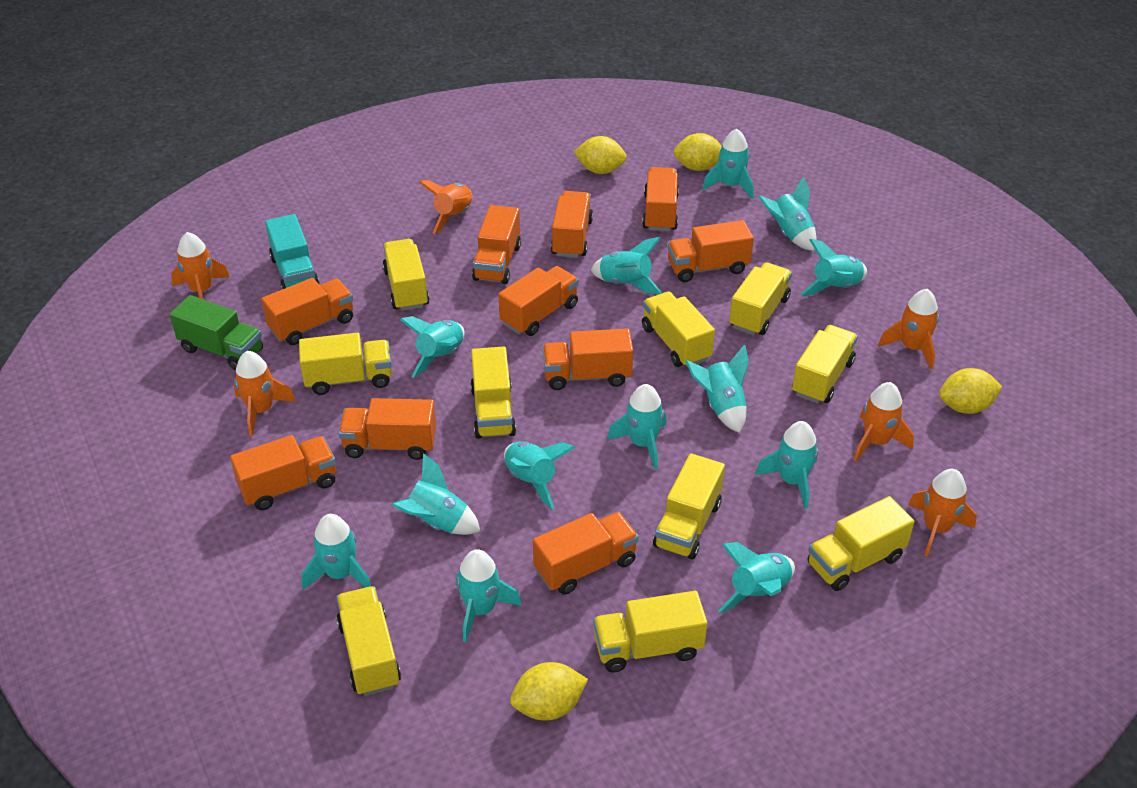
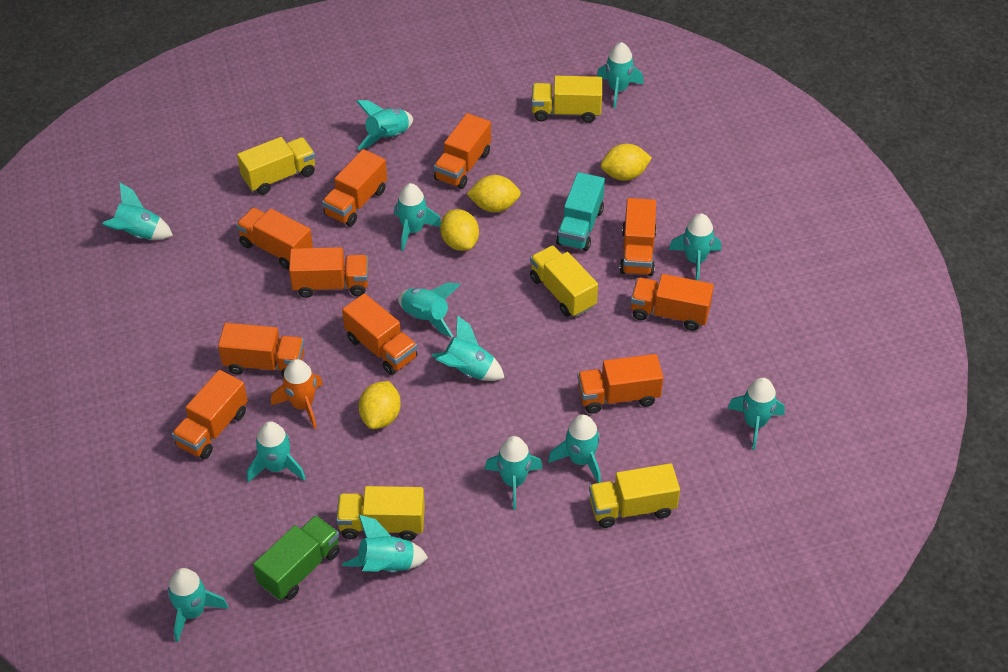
orange rocket: [171,232,230,299] [234,351,296,436] [419,180,472,234] [854,382,914,461] [878,289,939,369] [908,469,977,557] = 6 -> [271,359,323,429] = 1
yellow truck: [299,333,392,395] [337,586,401,696] [383,239,429,311] [471,347,516,439] [593,591,708,673] [642,291,715,367] [653,453,725,559] [729,262,792,335] [792,325,858,404] [808,496,915,591] = 10 -> [237,137,315,195] [336,486,425,541] [530,245,598,317] [532,76,602,123] [589,463,680,528] = 5

